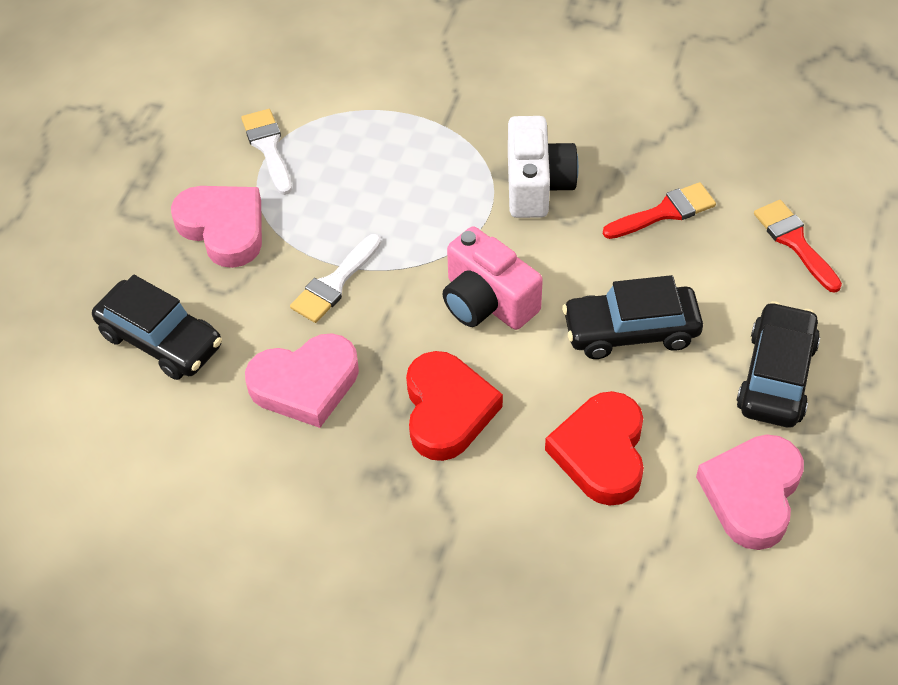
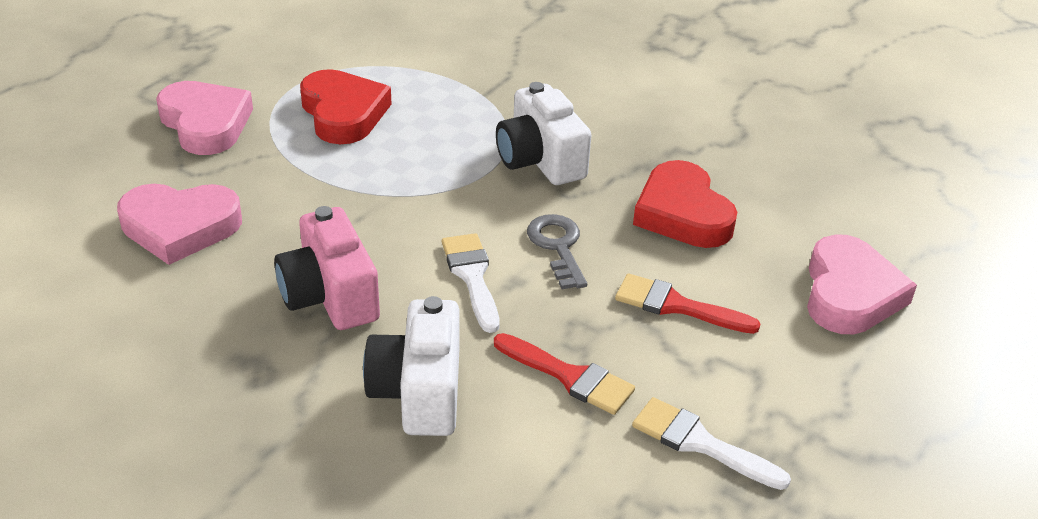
black car: [92,275,222,380] [562,275,703,359] [736,301,820,427] = 3 -> none = 0
grey key: none = 0 -> [527,214,587,289] = 1
white camera: [508,116,579,218] = 1 -> [363,296,460,436] [496,82,591,185] = 2

